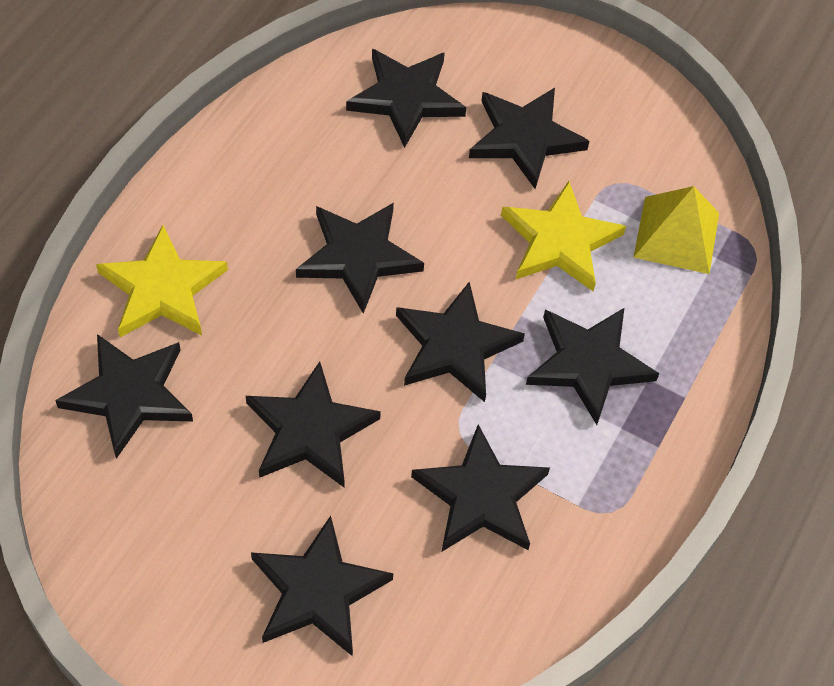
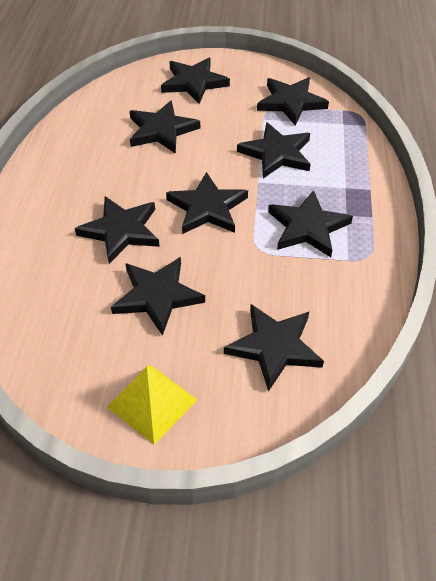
yellow star: [96,225,228,337] [501,181,626,292] = 2 -> none = 0

